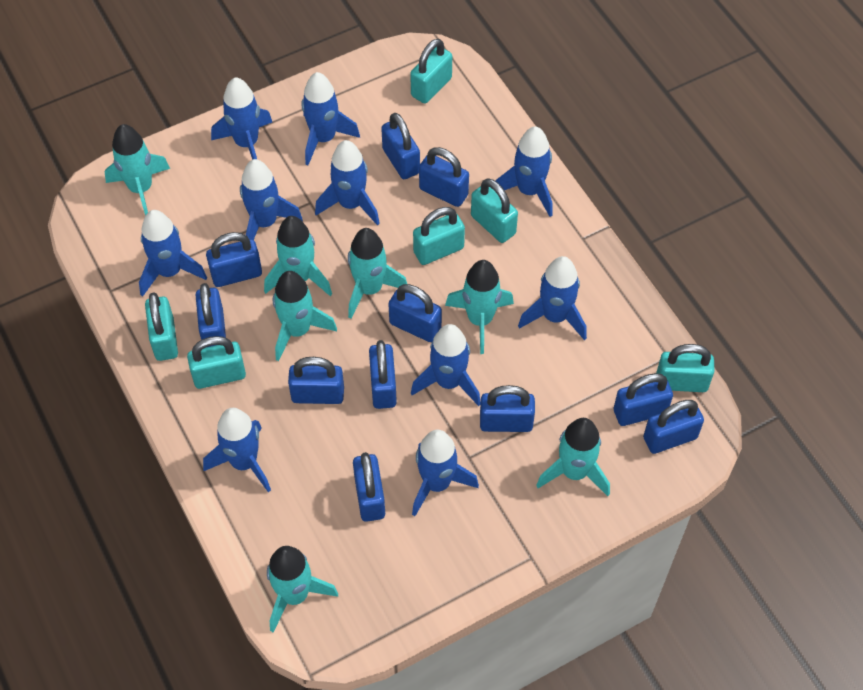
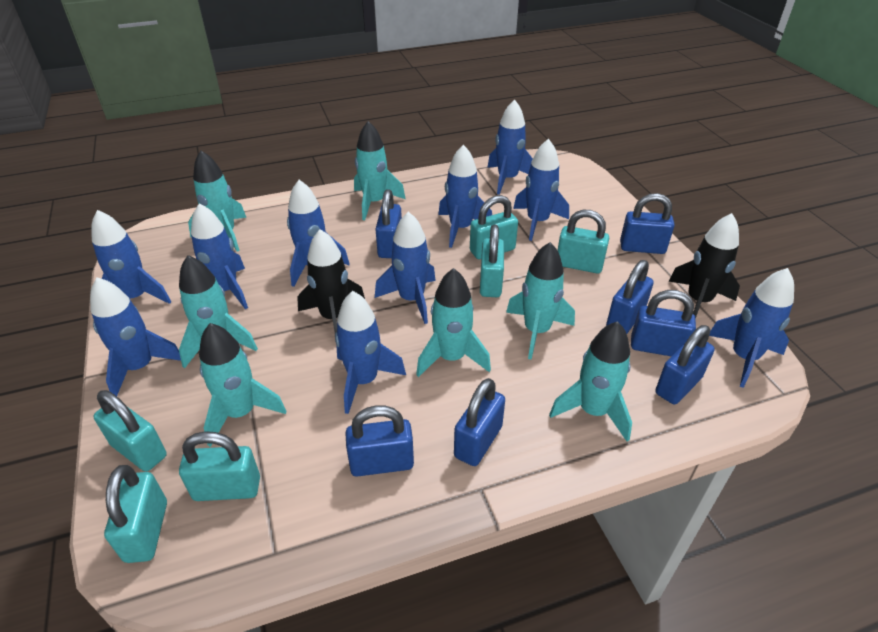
black rocket: none = 0 -> [297,229,365,332] [668,213,740,318] = 2
blue padlock: [196,283,226,347] [206,232,262,287] [288,357,344,404] [353,452,385,522] [369,340,397,409] [381,113,420,179] [388,284,442,342] [419,147,469,207] [480,385,535,432] [614,373,673,426] [643,400,704,454] = 11 -> [345,405,414,477] [375,189,402,258] [454,378,505,466] [606,260,654,334] [620,193,675,254] [631,290,696,356] [655,325,715,404] = 7

